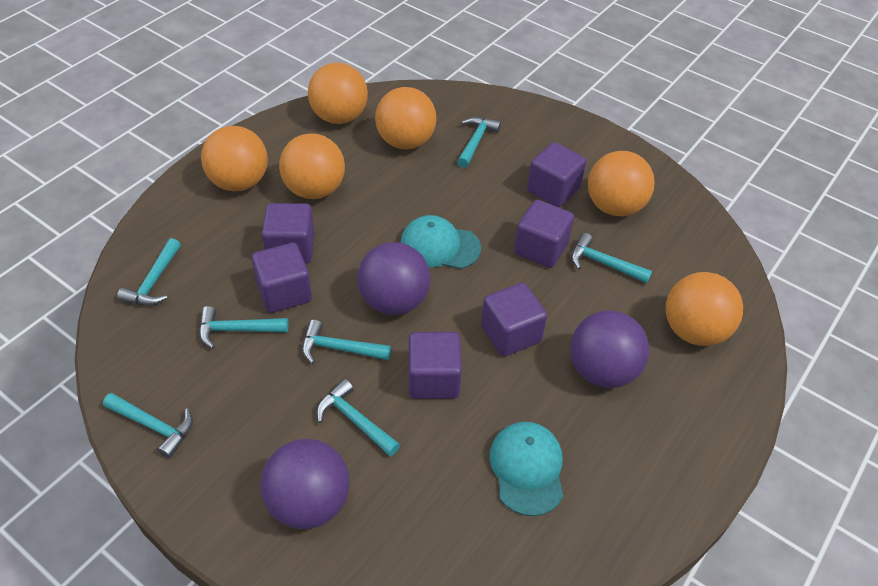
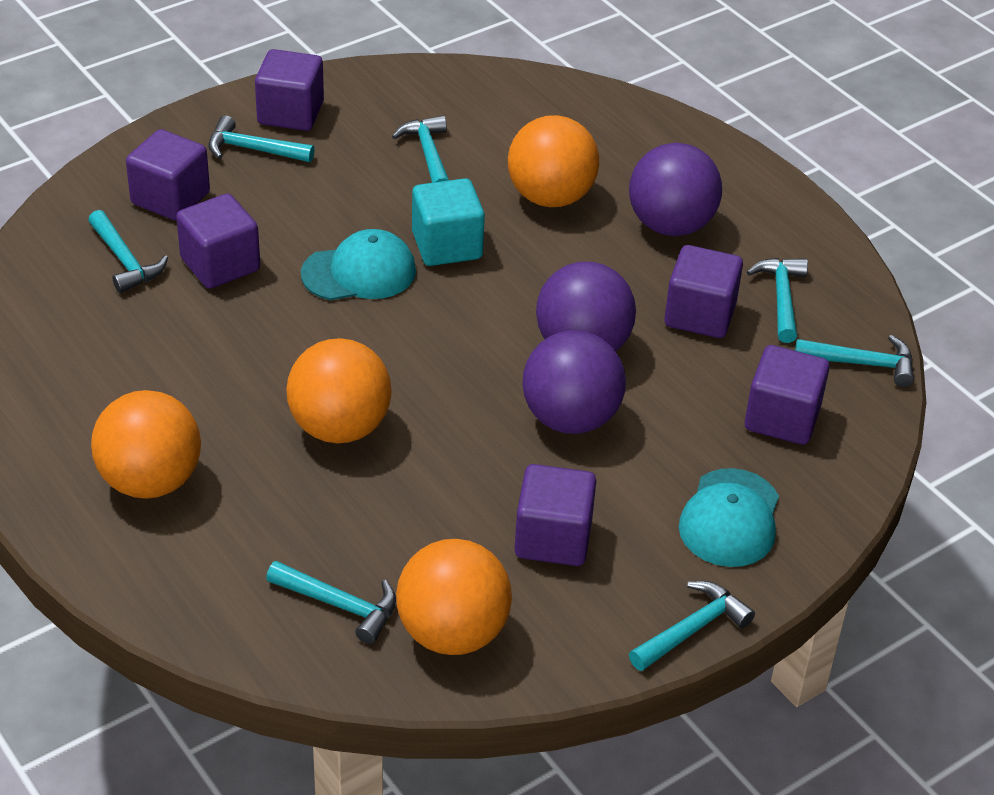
orange ball: [201,126,268,191] [279,133,345,199] [308,63,368,124] [375,87,437,150] [588,151,655,216] [666,272,743,346] = 6 -> [91,390,201,499] [286,338,392,443] [396,539,512,655] [508,115,599,207] = 4
turquoise cube: none = 0 -> [412,178,485,266] = 1

